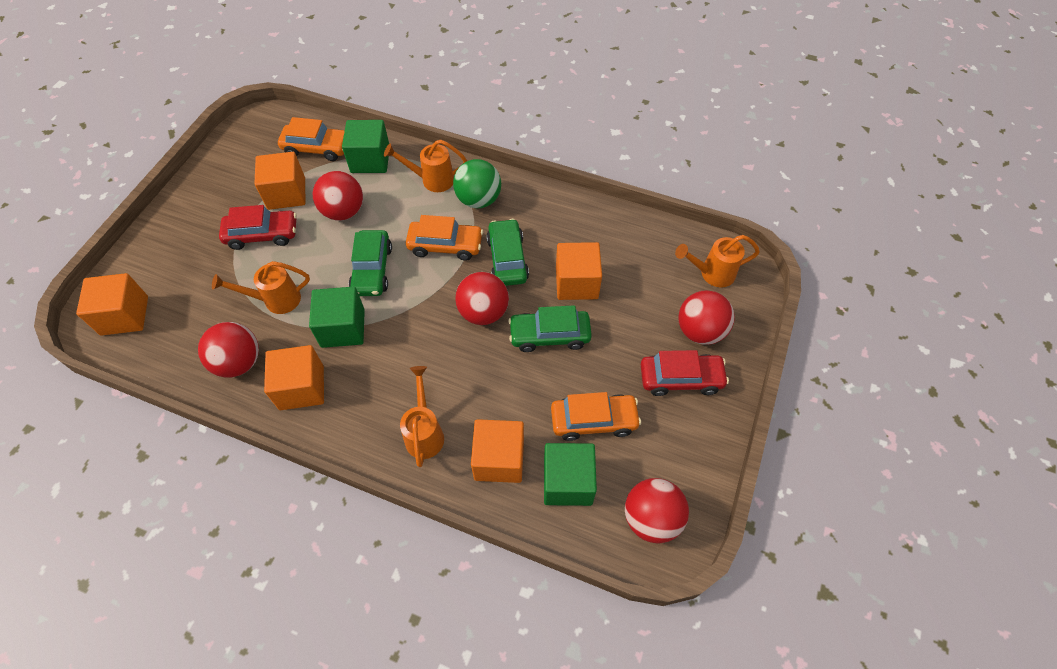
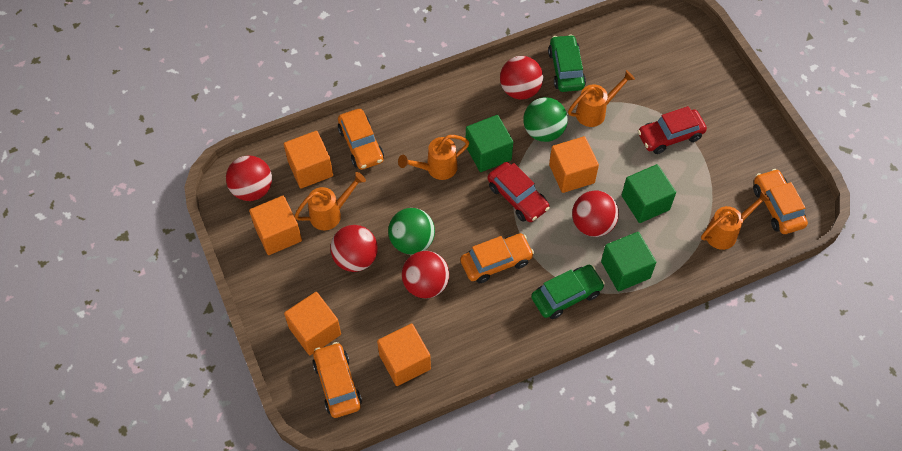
green ball: [453,159,501,208] = 1 -> [388,208,435,255] [523,97,568,142] = 2
green car: [349,230,392,296] [486,219,529,286] [508,305,592,352] = 3 -> [531,265,605,319] [548,34,586,92] = 2
orange car: [278,117,345,161] [406,215,483,261] [551,392,641,441] = 3 -> [313,342,362,418] [338,109,384,170] [460,233,534,283] [753,169,808,234] = 4

